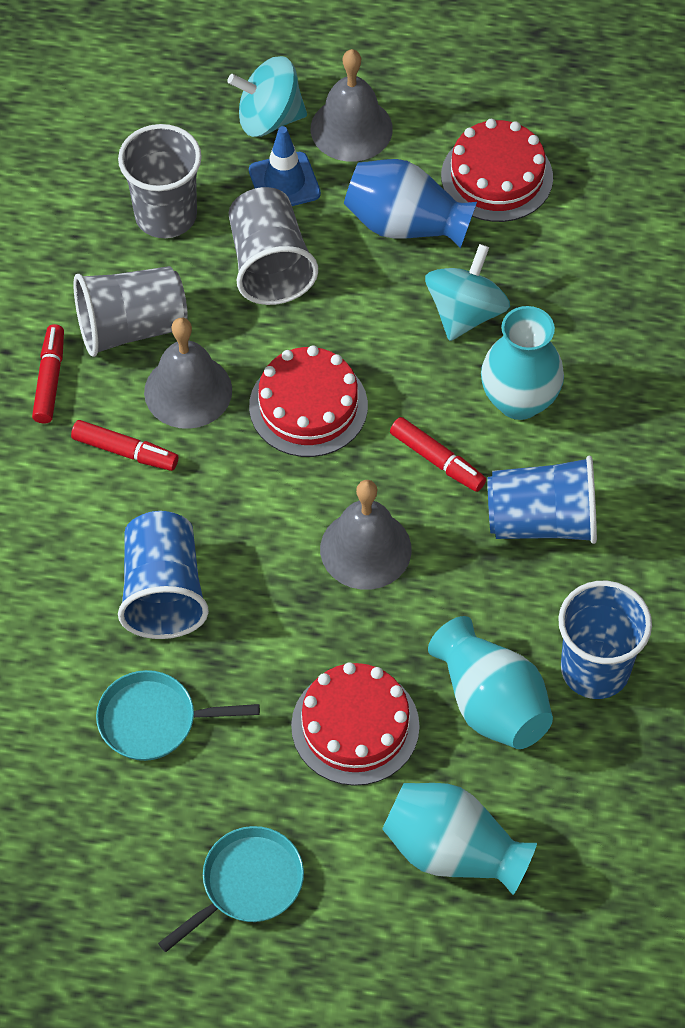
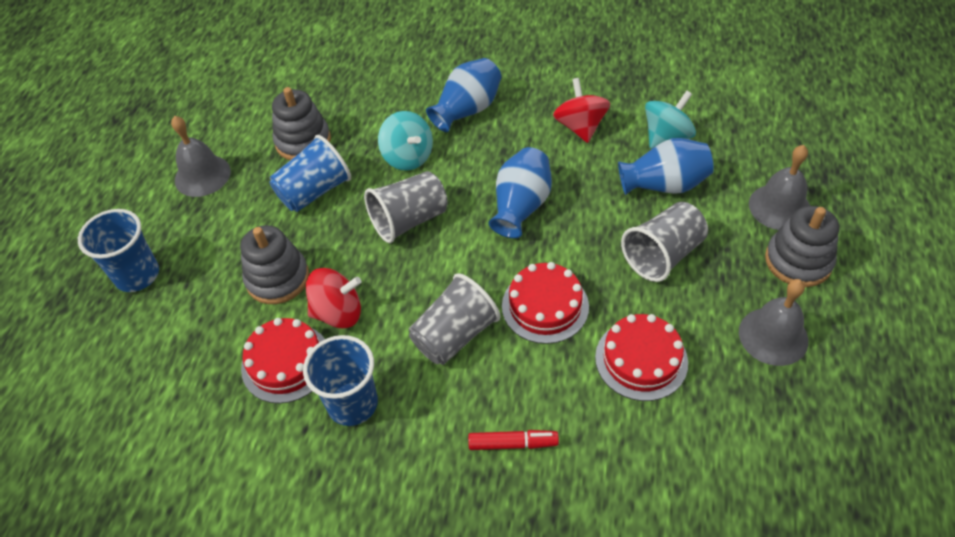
blue traffic cone: [249,126,321,206] = 1 -> none = 0
blue vase: [344,159,477,248] = 1 -> [426,58,501,132] [489,147,552,238] [618,138,714,195] = 3
grey stacking toy: none = 0 -> [240,225,309,304] [272,87,331,160] [765,206,839,287] = 3
red marker: [32,324,64,424] [71,420,178,471] [390,417,486,492] = 3 -> [468,430,559,450] = 1
red spinning top: none = 0 -> [306,268,362,328] [553,78,610,143] = 2
turquoise pan: [96,670,260,761] [158,826,304,952] = 2 -> none = 0
turquoise vase: [382,783,537,895] [428,616,553,749] [481,306,564,420] = 3 -> none = 0

